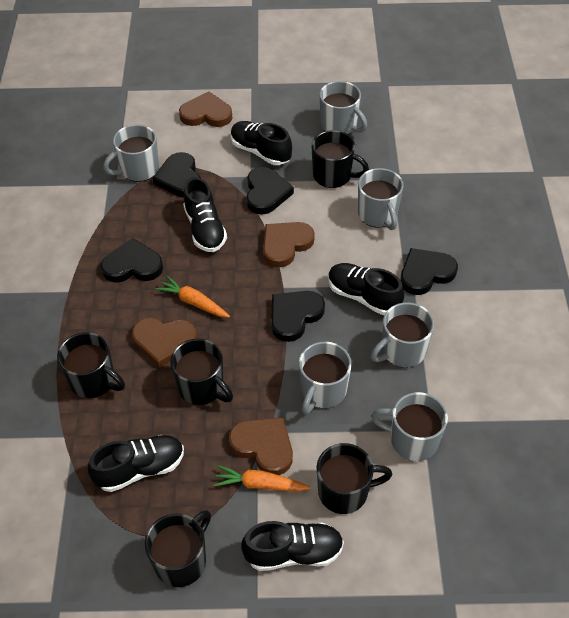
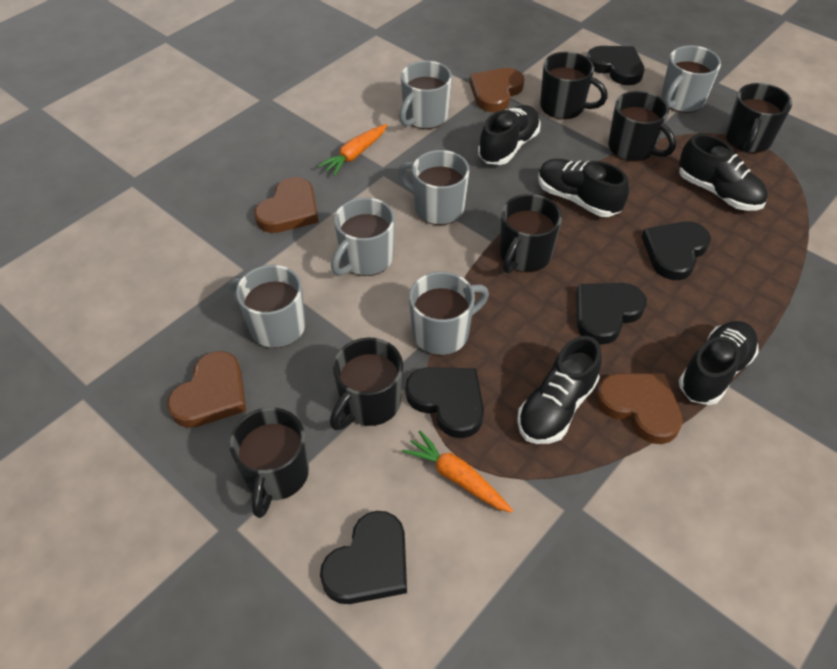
black mug: [57,332,125,398] [145,510,211,587] [170,339,233,405] [311,130,369,188] [316,443,393,514] = 5 -> [229,407,309,518] [330,338,403,430] [500,194,562,274] [540,51,608,119] [608,91,676,162] [725,83,792,153] = 6

